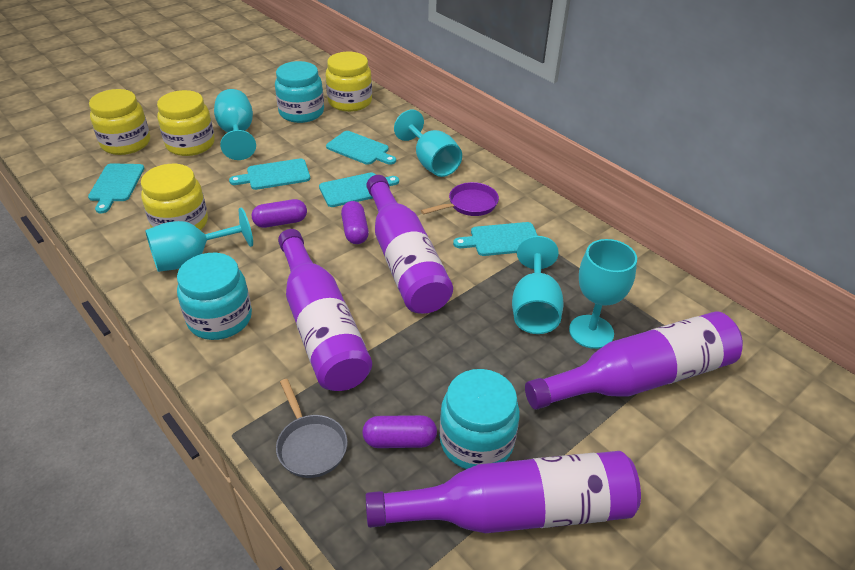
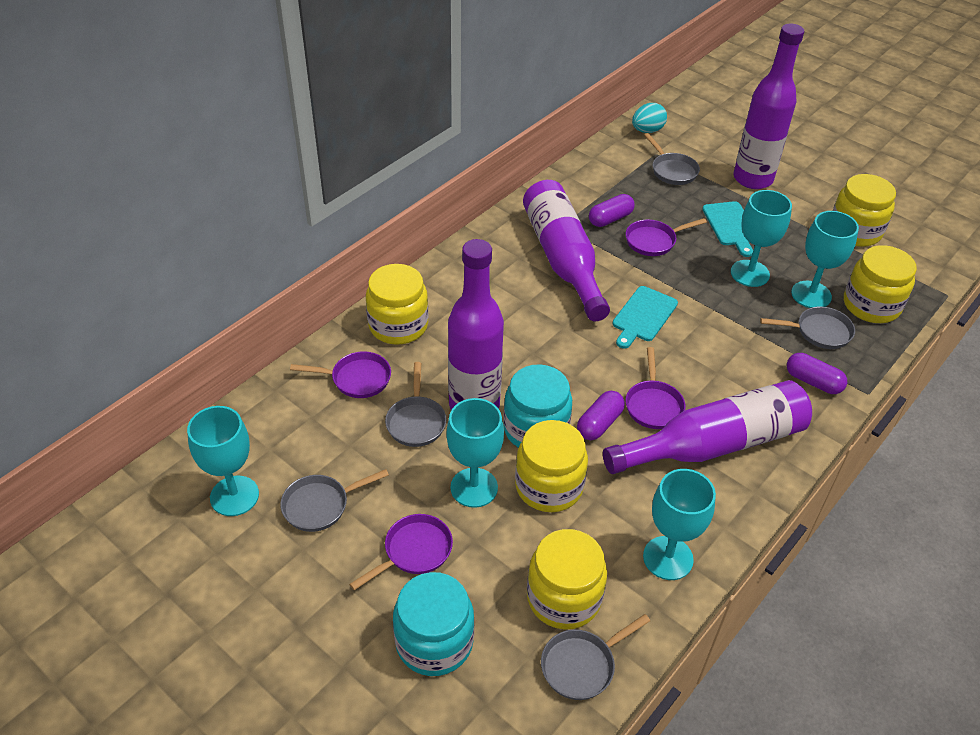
grey pan: [276,379,348,478] = 1 -> [280,469,389,532] [385,362,447,447] [541,614,650,700] [644,133,700,185] [760,306,855,349] = 5
purple pan: [421,182,499,216] = 1 -> [290,351,391,398] [349,514,453,590] [626,218,707,256] [626,347,685,429] = 4
turquoise cutting board: [88,163,144,213] [229,158,310,190] [319,173,399,207] [326,131,396,165] [453,222,538,256] = 5 -> [613,286,678,349] [702,201,753,257] = 2
turquoise egg: none = 0 -> [632,103,667,133] = 1
turquoise jar: [177,253,252,340] [275,61,324,123] [439,369,520,469] = 3 -> [393,572,474,676] [503,364,572,448] = 2
yellow jar: [89,89,150,155] [141,164,208,230] [157,90,215,156] [326,52,372,112] = 4 -> [366,264,428,344] [515,420,588,512] [527,529,607,630] [833,174,896,247] [844,245,917,323] = 5

